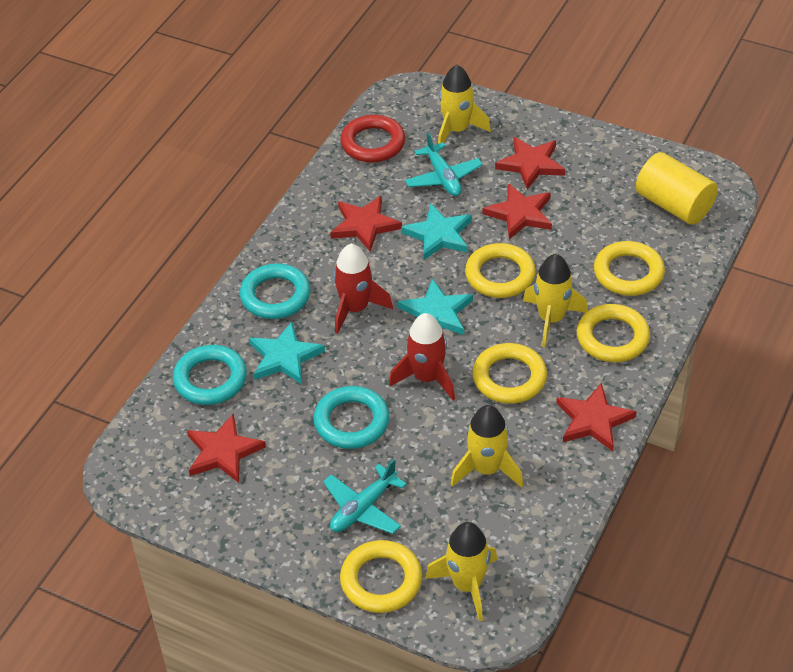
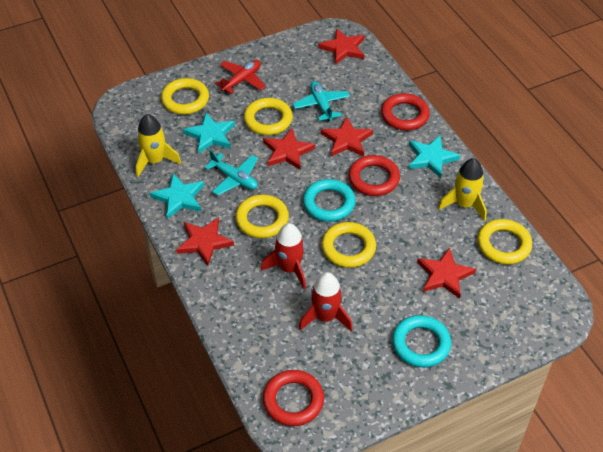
red plane: none = 0 -> [215,60,266,94] = 1
red ring: [340,115,405,163] = 1 -> [263,370,324,426] [348,155,400,196] [381,93,430,130] = 3
turquoise ring: [173,345,247,405] [240,263,310,319] [313,386,390,449] = 3 -> [303,179,356,222] [392,315,451,368] = 2
yellow cylinder: [636,152,718,225] = 1 -> none = 0
yellow rocket: [425,522,497,621] [438,65,491,144] [451,405,523,488] [523,254,588,347] = 4 -> [136,114,181,177] [438,158,487,221] = 2

